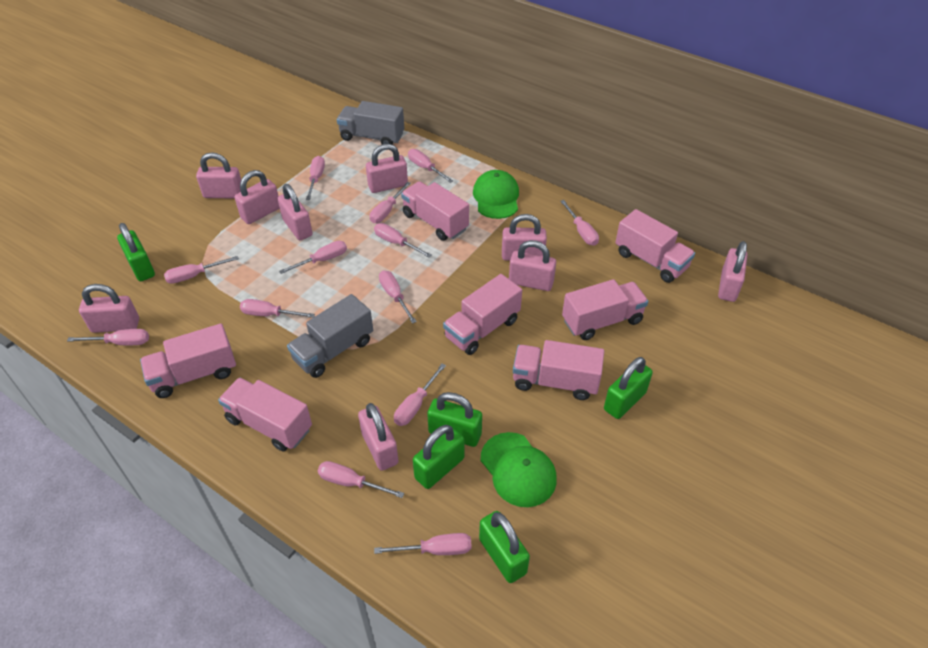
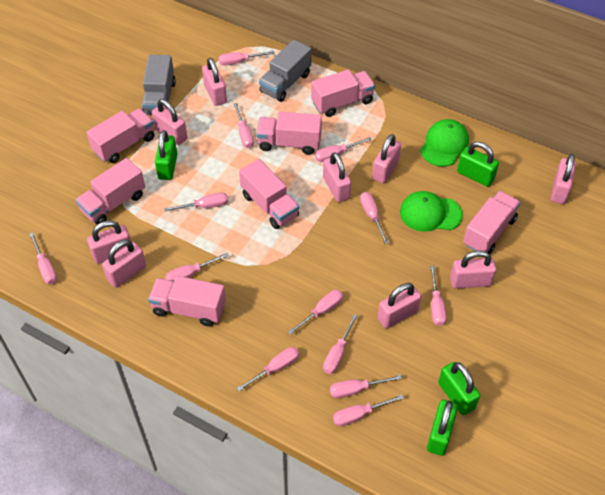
green padlock: [117,223,155,281] [413,425,464,489] [427,392,482,447] [479,511,530,583] [604,357,653,419] = 5 -> [155,130,177,180] [427,400,458,456] [438,362,480,415] [457,142,499,187] = 4

